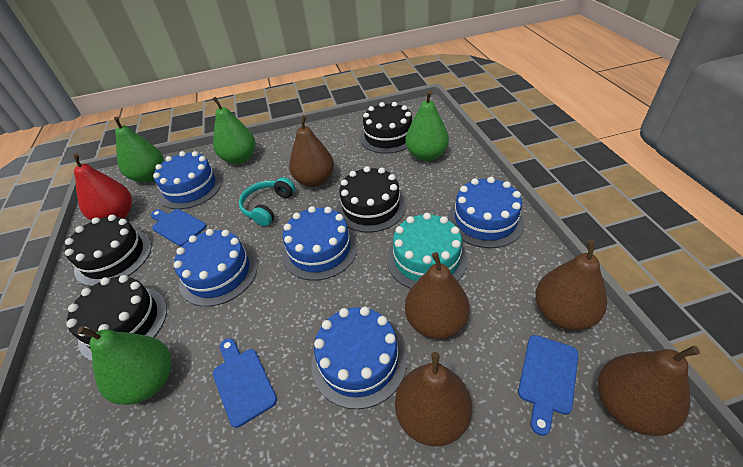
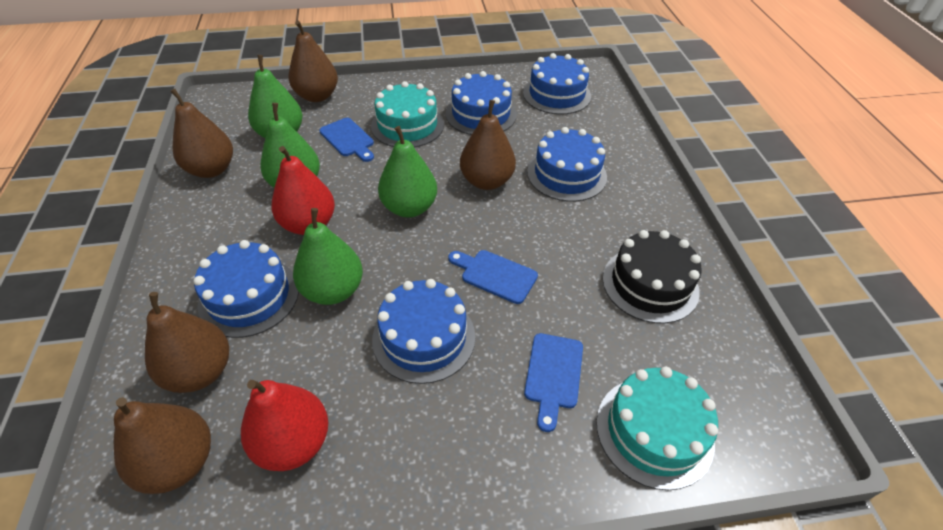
black cake: [65,215,152,287] [66,275,167,361] [337,166,406,233] [360,102,412,154] = 4 -> [603,230,702,324] = 1
red pear: [73,154,132,220] = 1 -> [241,380,328,471] [272,146,335,235] = 2
turquoise cake: [387,213,467,289] = 1 -> [371,81,444,147] [596,367,718,490] = 2
turquoise headphones: [239,177,295,226] = 1 -> none = 0

